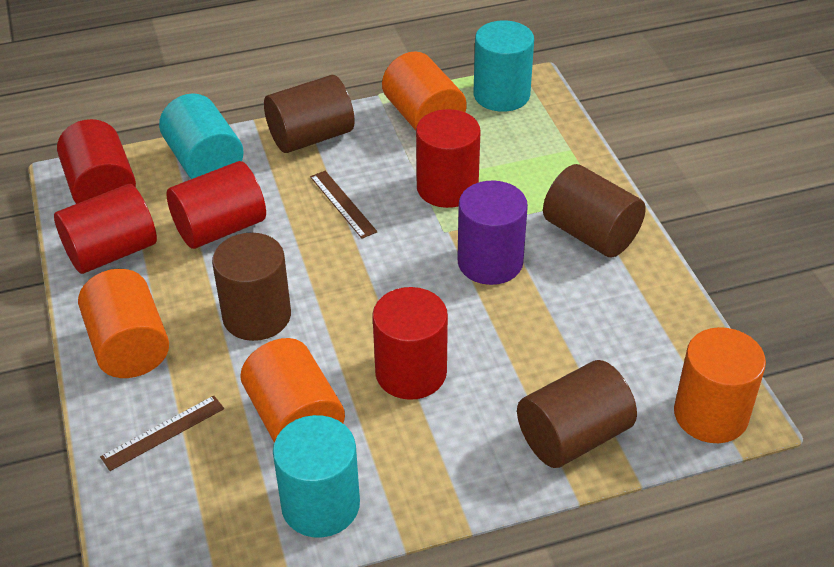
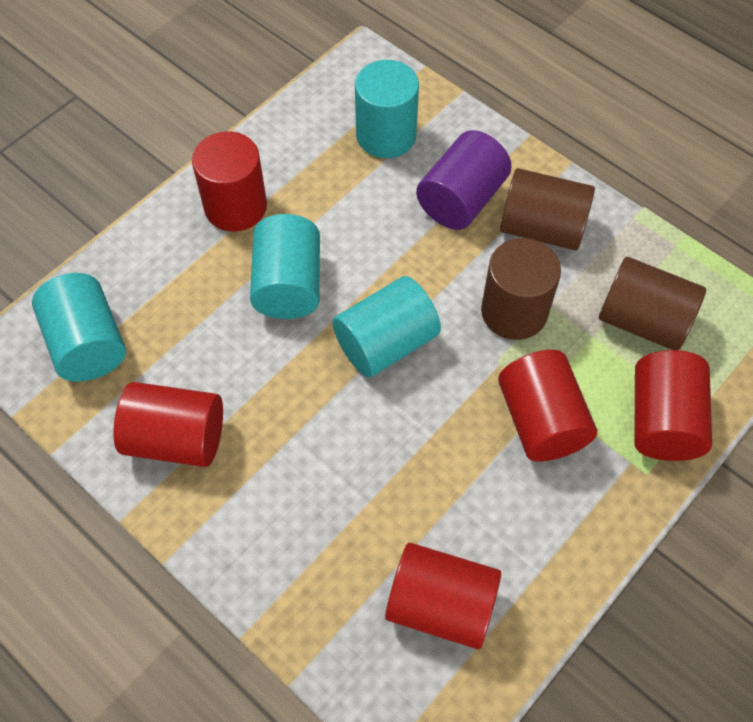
brown cylinder: [212,233,291,341] [264,75,355,153] [517,360,637,468] [543,164,646,258] = 4 -> [481,238,561,340] [500,168,595,250] [599,257,706,350] = 3
brown ruler: [100,396,224,471] [310,171,377,239] = 2 -> none = 0
orange cylinder: [78,269,169,378] [240,338,345,442] [382,51,467,131] [674,327,766,443] = 4 -> none = 0
turquoise cylinder: [159,93,244,179] [273,415,360,538] [474,20,534,112] = 3 -> [32,273,126,382] [250,214,320,319] [332,276,441,378] [355,60,419,158] = 4

